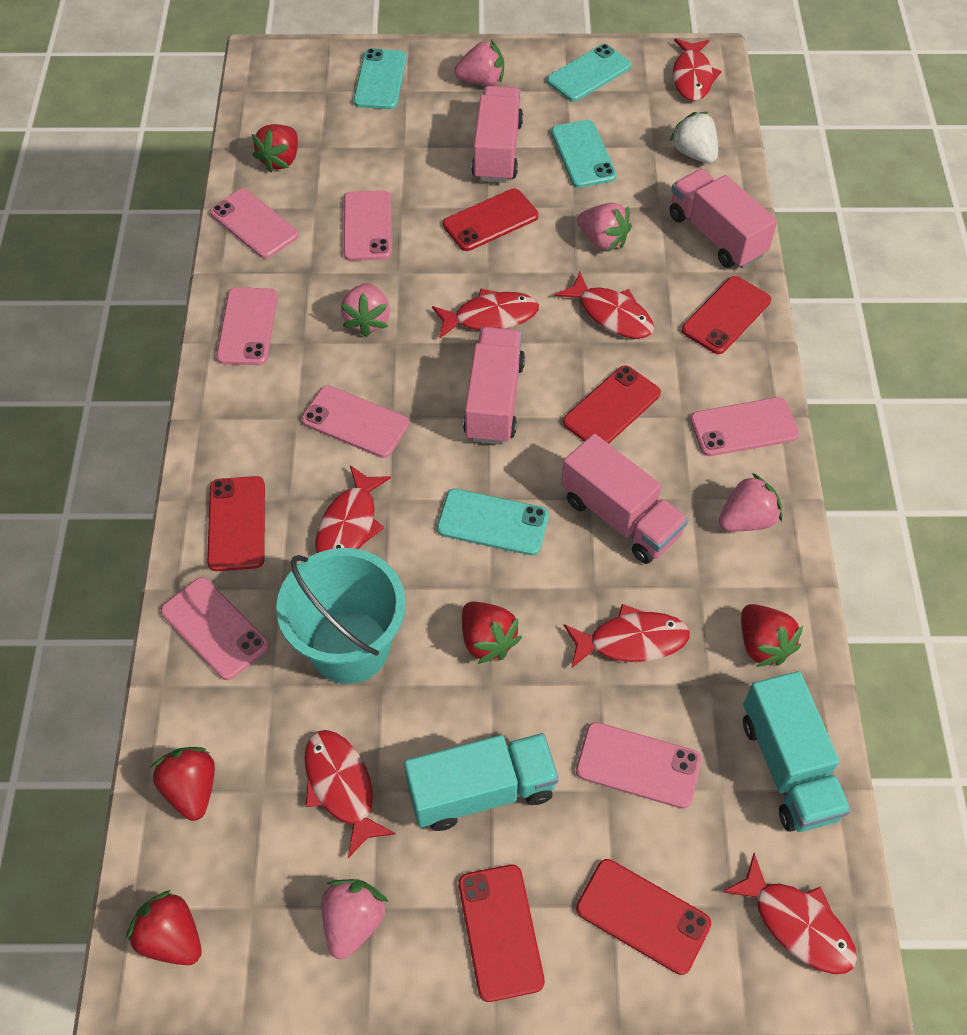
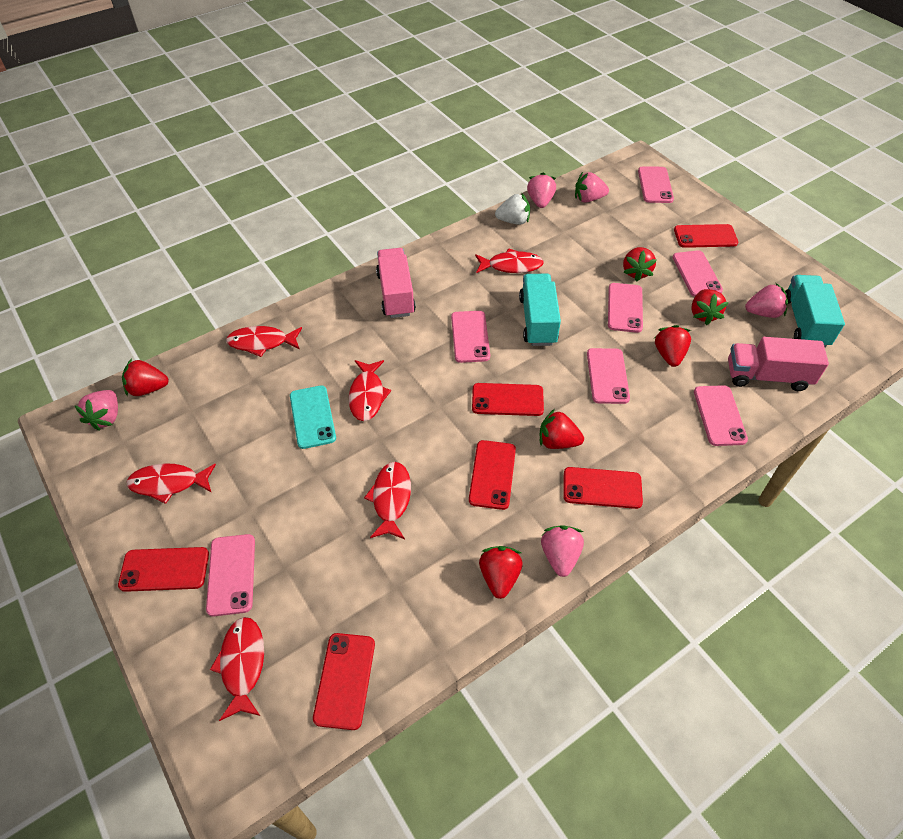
pink truck: [463,327,525,445] [472,86,523,183] [561,434,688,564] [669,169,777,268] = 4 -> [376,248,416,318] [728,337,829,391] = 2
red fish: [304,730,396,858] [315,465,391,553] [432,289,539,338] [555,272,654,339] [564,604,690,669] [673,38,722,101] [722,853,857,974] = 7 -> [126,464,216,504] [210,617,264,721] [226,326,302,357] [349,360,391,421] [364,462,411,539] [475,248,544,273] = 6
red strawberry: [126,890,201,965] [150,747,215,821] [252,124,298,173] [462,602,522,664] [741,604,803,667] = 5 -> [122,359,169,396] [479,546,523,599] [540,409,584,449] [623,247,657,282] [655,325,691,367] [691,289,728,325] = 6
turquoise bucket: [276,548,406,684] = 1 -> none = 0
turquoise phone: [354,48,407,109] [437,489,549,555] [547,44,631,101] [551,120,617,188] = 4 -> [290,385,336,449] = 1

